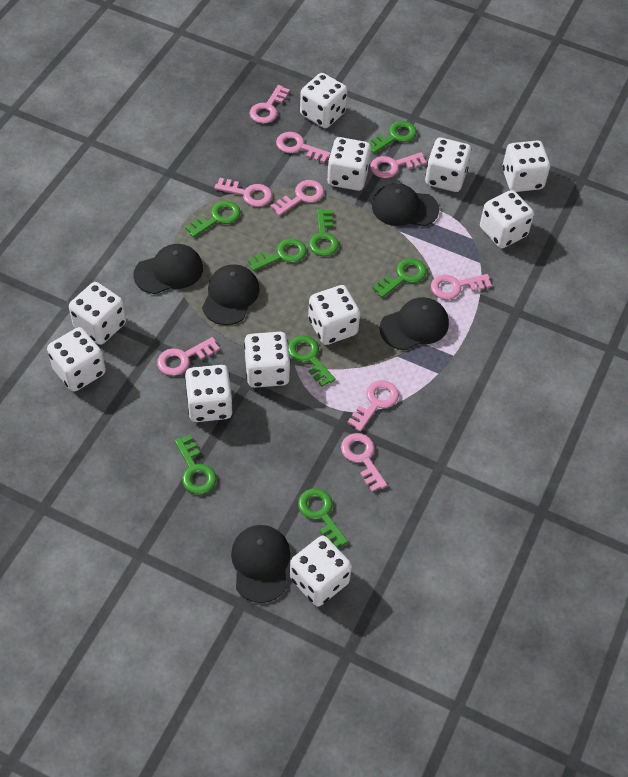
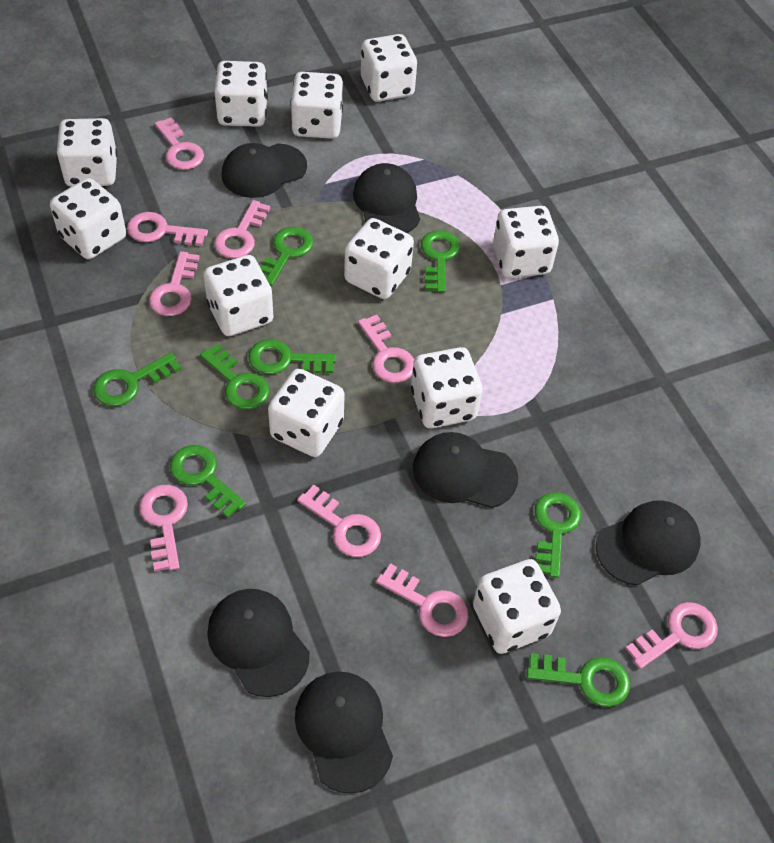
black cap: [133,244,203,294] [202,264,260,325] [231,525,290,603] [372,183,439,226] [380,297,449,350] = 5 -> [207,589,310,697] [222,143,307,198] [295,672,393,794] [353,163,420,233] [413,432,518,508] [596,500,701,586] = 6

